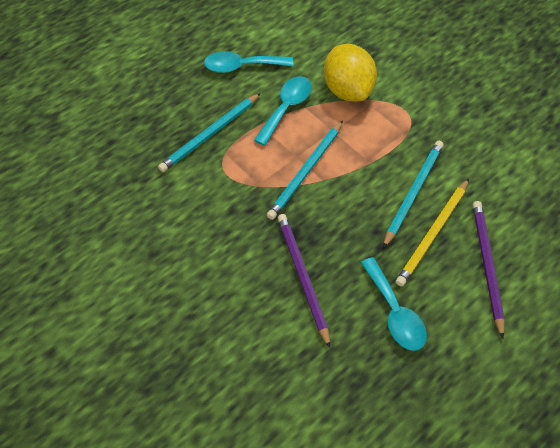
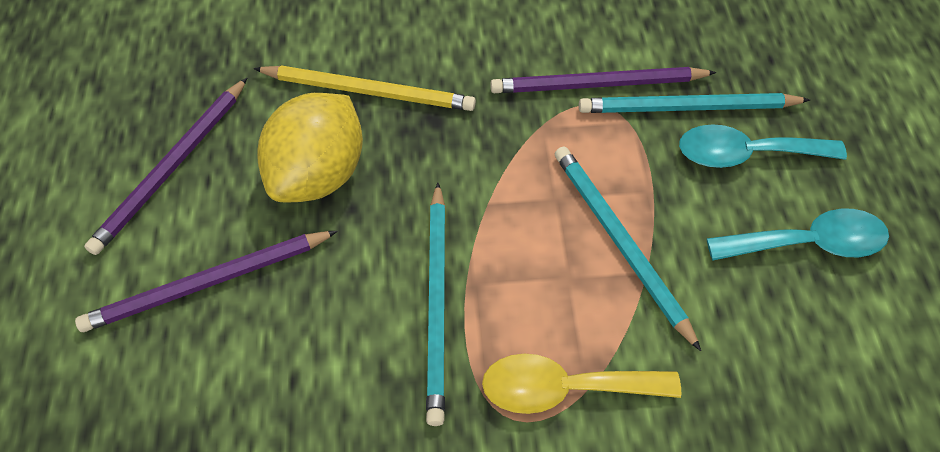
purple pencil: [278,214,330,348] [473,201,505,338] = 2 -> [75,231,338,332] [84,78,247,255] [490,67,717,93] = 3
turquoise spoon: [204,51,293,73] [254,76,312,146] [361,257,427,351] = 3 -> [679,124,847,168] [706,209,889,260] = 2
yellow spoon: none = 0 -> [482,353,681,414] = 1

